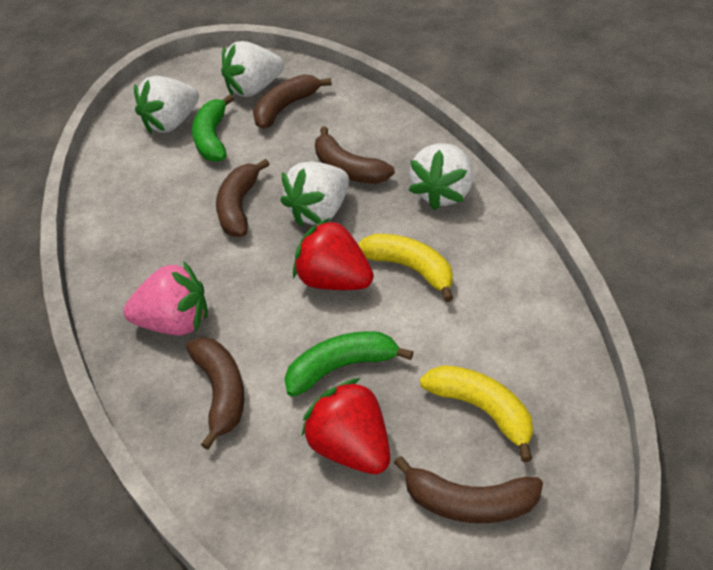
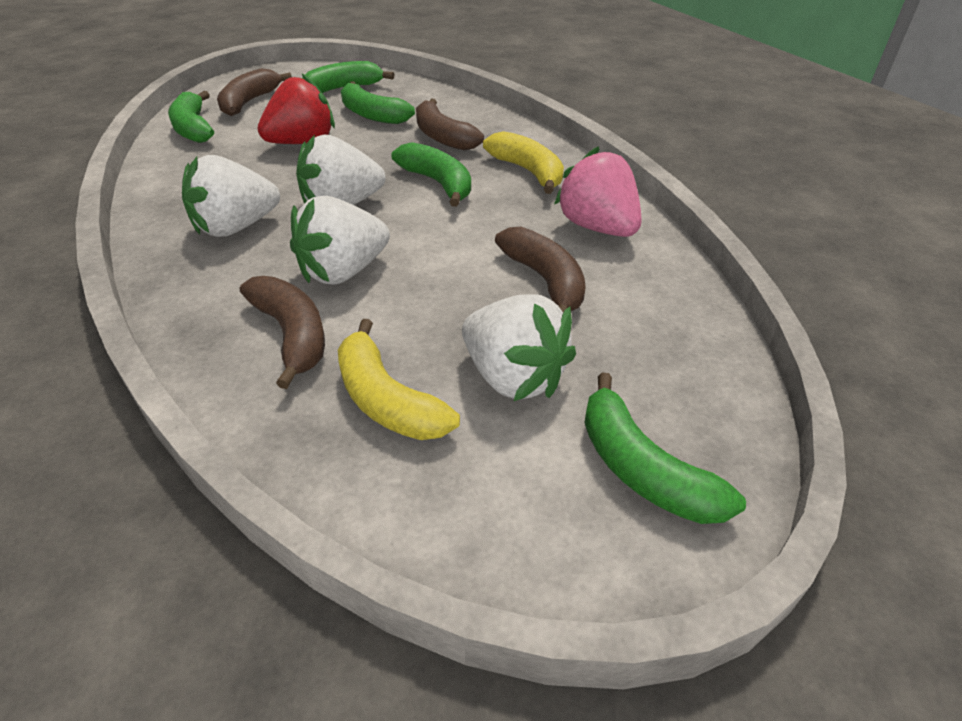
brown banana: [186,337,244,450] [216,159,270,237] [253,74,332,129] [315,126,395,184] [394,456,543,523] = 5 -> [217,68,292,116] [240,276,325,389] [416,99,484,151] [495,227,586,313] = 4
green banana: [192,94,234,162] [284,331,413,397] = 2 -> [168,91,214,143] [302,61,395,93] [341,81,415,124] [391,142,471,207] [584,372,746,524] = 5
red strawberry: [293,218,374,290] [302,378,390,474] = 2 -> [257,74,335,144] = 1

